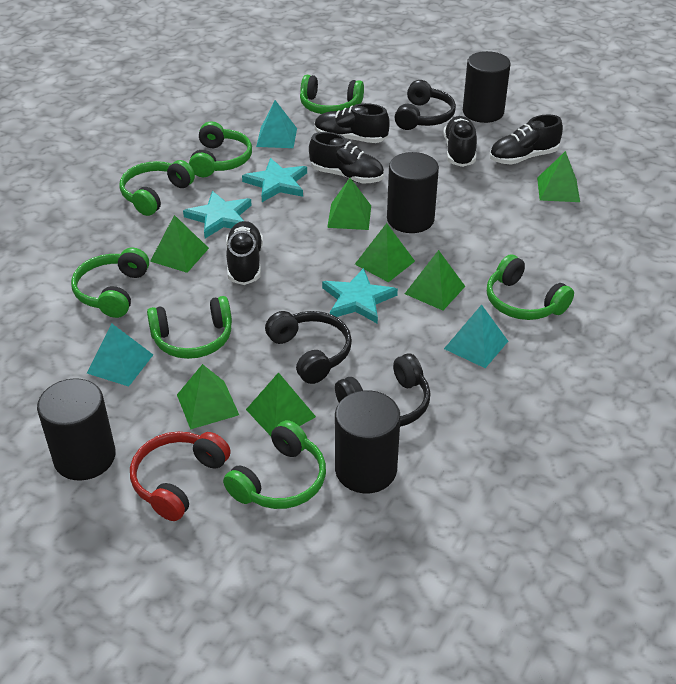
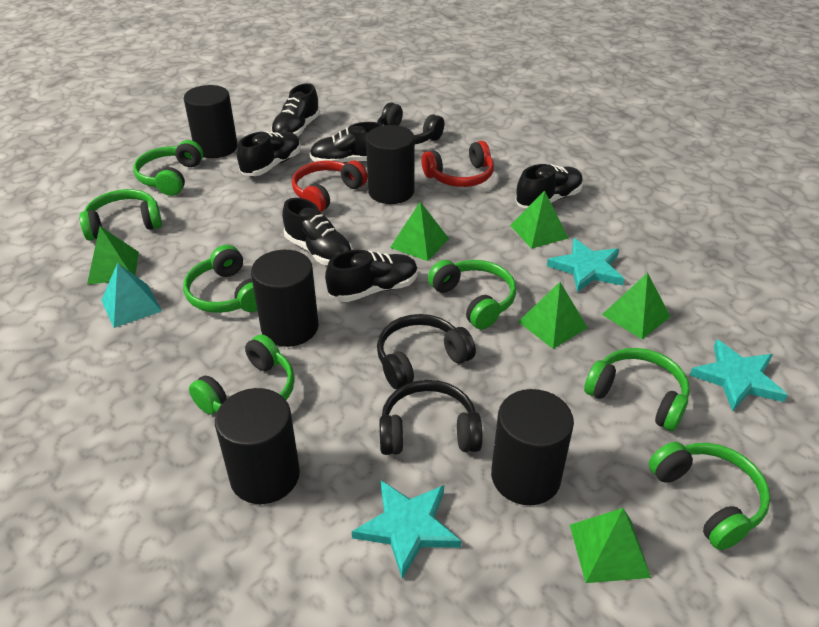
black cylinder: [37,378,116,481] [335,390,401,493] [387,152,439,233] [463,51,511,123] = 4 -> [184,85,238,158] [215,388,300,504] [251,250,319,347] [366,125,415,204] [491,389,574,505] = 5
black shoe: [226,221,263,285] [309,132,384,183] [315,103,390,143] [444,116,477,167] [490,114,563,165] = 5 -> [237,131,301,176] [271,83,320,137] [282,198,353,265] [310,122,384,163] [325,250,418,302] [515,164,583,209] = 6
green pyramid: [150,215,209,273] [177,364,239,430] [246,372,316,436] [327,178,371,230] [355,223,415,282] [405,250,465,310] [537,151,580,202] = 7 -> [87,226,139,284] [390,202,449,261] [510,191,568,249] [518,282,588,349] [570,508,651,583] [602,273,671,339] = 6
red headphones: [130,432,231,521] = 1 -> [292,161,368,212] [421,141,494,187] = 2
turquoise pyramid: [87,324,153,387] [256,100,297,148] [444,304,508,368] = 3 -> [101,263,162,328] = 1

